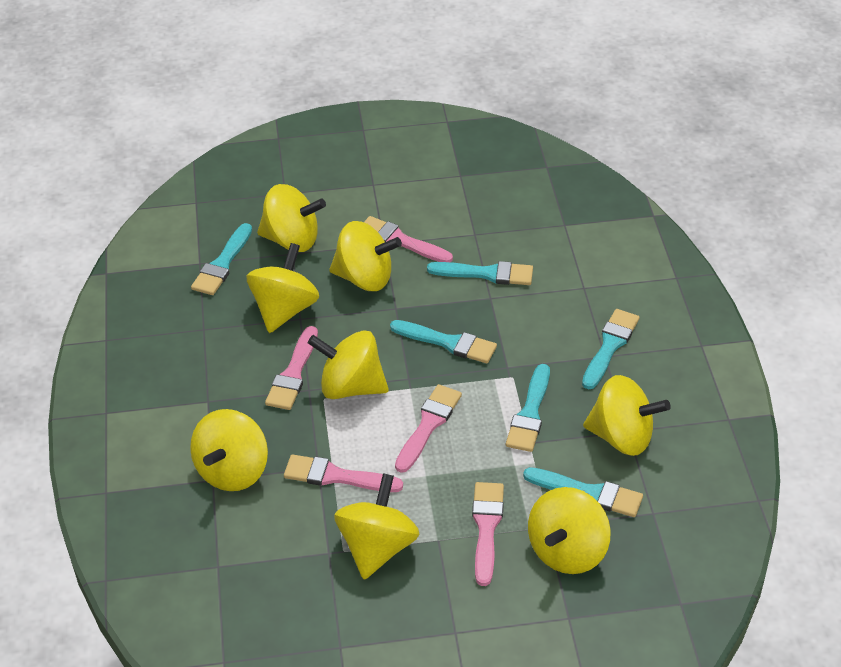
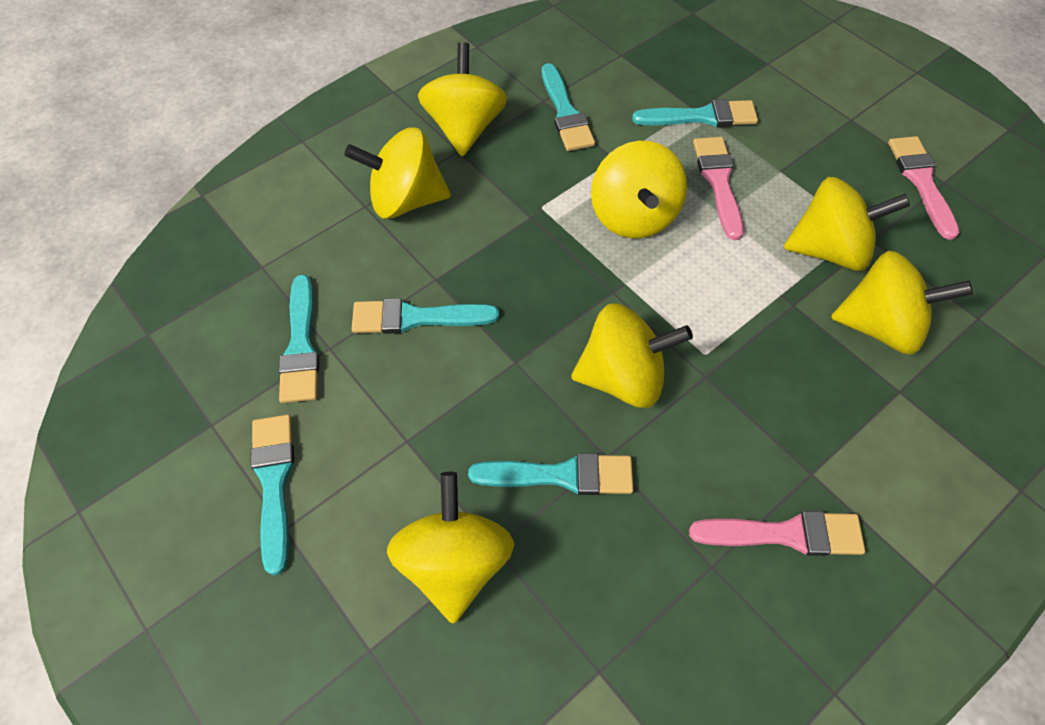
pink brush: [265,326,318,410] [284,454,403,492] [364,216,453,262] [395,384,462,473] [472,482,504,586] = 5 -> [689,511,865,556] [693,137,744,240] [888,136,960,240] = 3
yellow spinning top: [190,409,268,491] [247,243,319,333] [257,184,326,252] [308,331,389,399] [329,221,402,291] [334,473,419,580] [528,487,611,574] [583,375,671,456] = 8 -> [344,127,451,219] [387,472,515,624] [418,42,508,157] [571,303,693,408] [591,141,687,238] [784,177,910,271] [831,251,973,355] = 7

